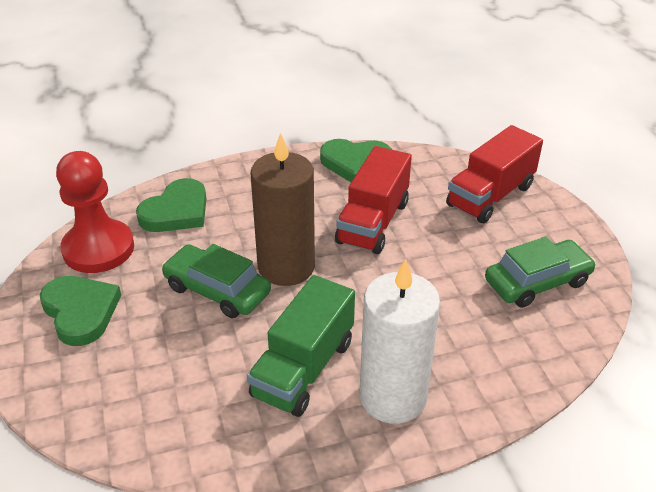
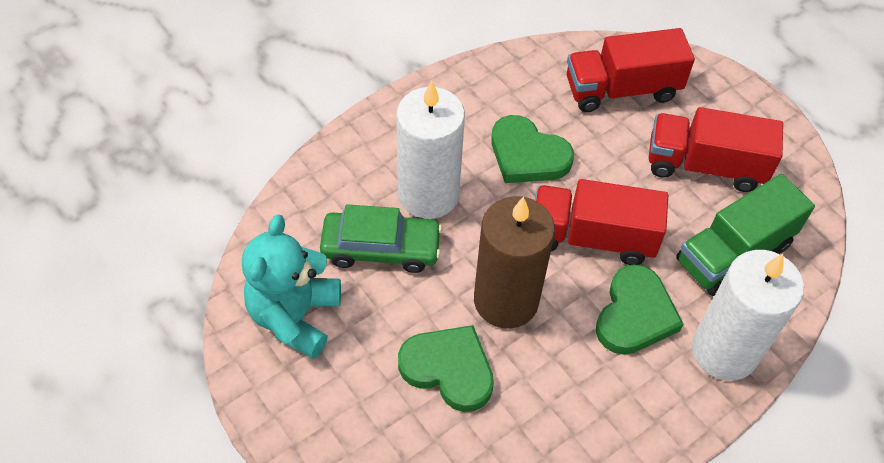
green car: [162,244,271,318] [485,236,596,308] = 2 -> [320,204,442,273] = 1
red pawn: [56,151,134,273] = 1 -> none = 0
red truck: [335,146,412,254] [446,125,543,223] = 2 -> [535,179,668,265] [567,28,695,112] [649,107,783,192] = 3
turquoise teddy bear: none = 0 -> [242,215,341,359] = 1
white candle: [360,259,440,424] = 1 -> [396,81,465,219] [692,250,804,381] = 2

